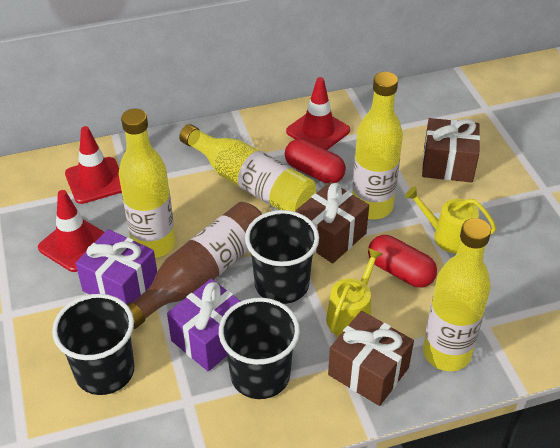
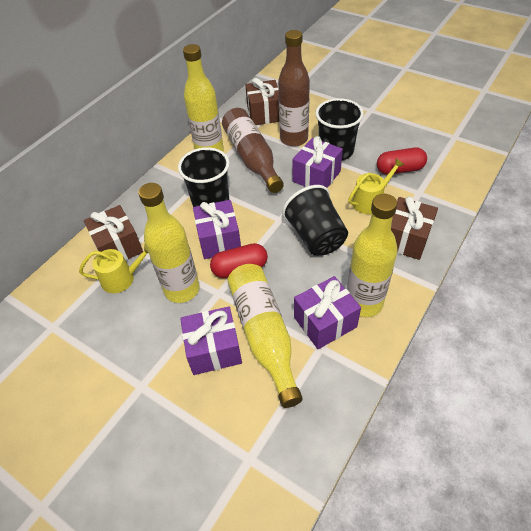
brown bottle: [127,202,262,329] = 1 -> [222,108,284,193] [278,30,310,147] = 2
purple gift: [75,229,157,305] [167,279,241,371] = 2 -> [180,306,242,375] [193,200,241,259] [293,136,343,188] [294,276,361,349] = 4
red traffic cone: [38,190,104,272] [65,126,122,204] [286,77,350,150] = 3 -> none = 0

